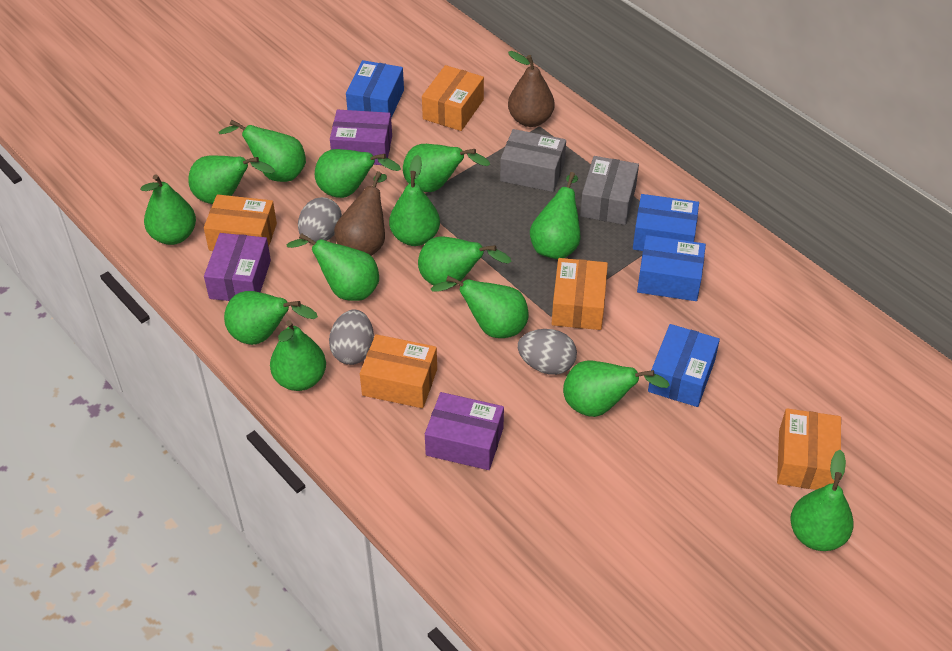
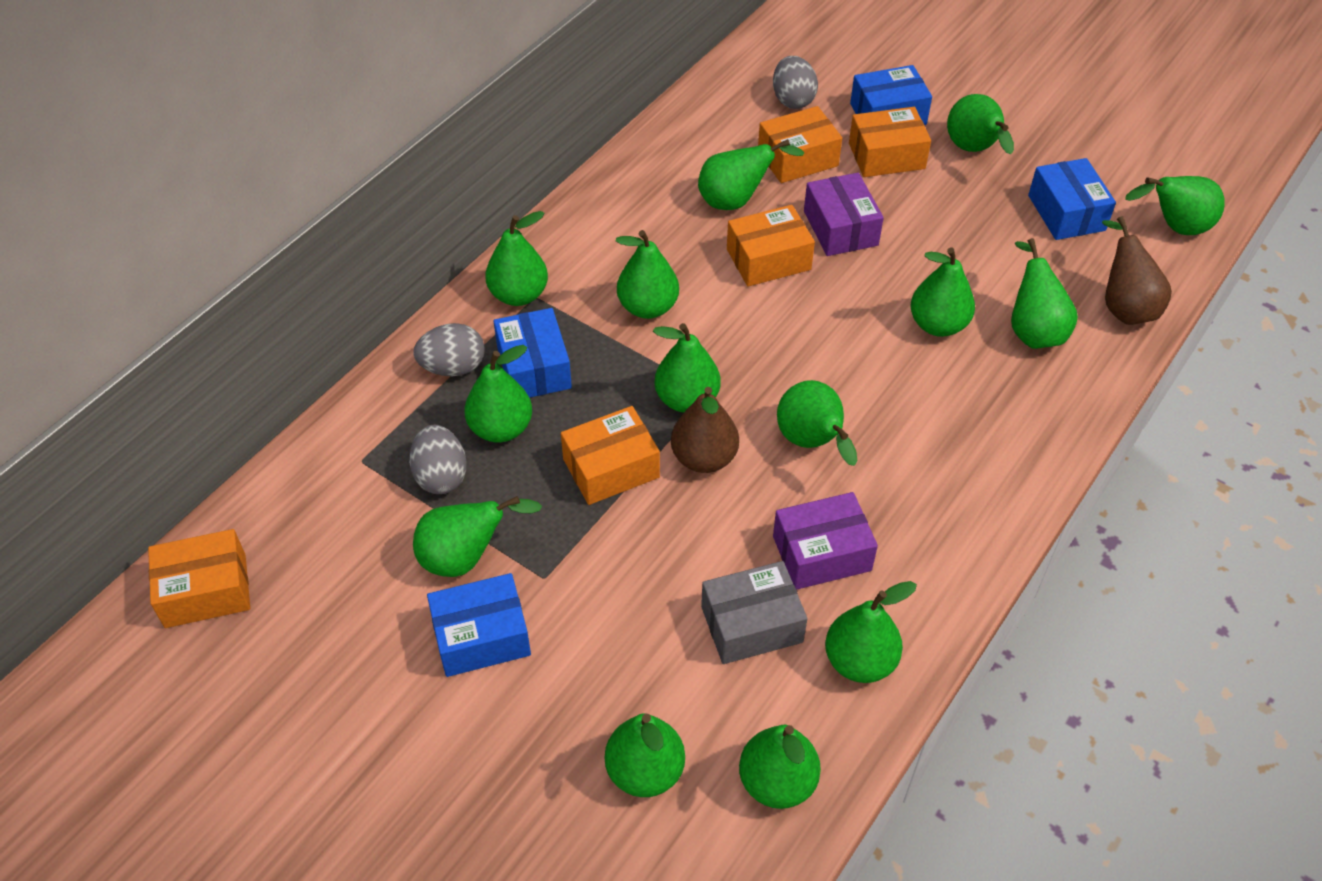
grey box: [500,129,566,192] [580,156,639,225] = 2 -> [701,561,807,664] = 1
purple box: [204,233,271,301] [330,110,392,165] [425,392,504,470] = 3 -> [773,492,878,590] [804,173,884,256] = 2

